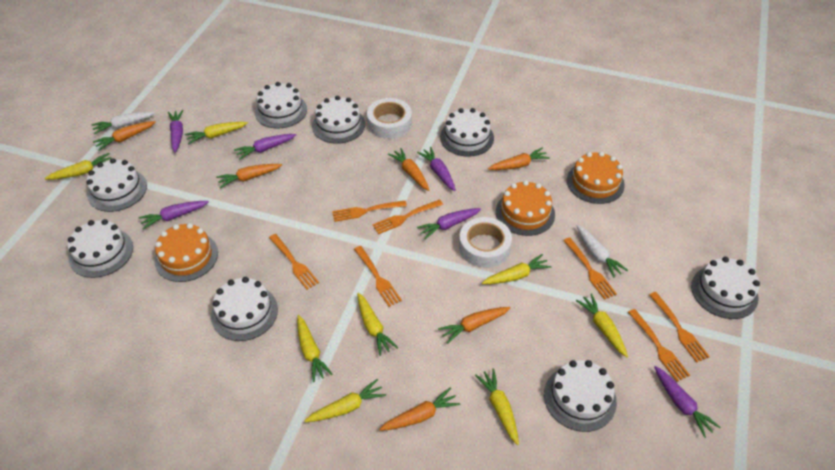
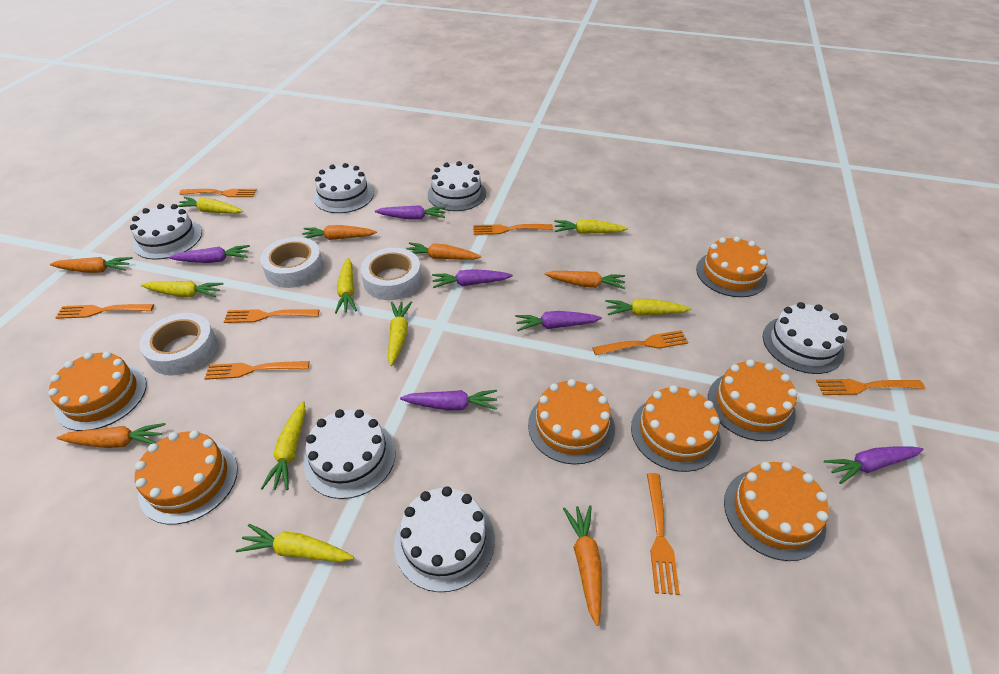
orange cake: [154,223,218,282] [496,180,555,236] [567,152,625,204] = 3 -> [48,351,147,431] [135,430,238,525] [528,379,615,465] [631,385,720,472] [696,236,768,297] [708,359,798,441] [724,462,829,561] = 7
orange fork: [269,234,319,290] [332,201,407,222] [354,246,402,307] [372,199,443,234] [563,237,617,300] [628,309,690,382] [649,292,710,363] = 7 -> [55,304,154,319] [179,189,257,197] [204,361,309,380] [224,309,319,323] [473,224,553,235] [592,330,689,355] [647,473,680,595] [816,379,925,395] = 8
white cake: [68,219,133,278] [87,158,147,212] [211,277,278,341] [255,82,307,128] [312,96,365,144] [440,108,494,157] [544,360,617,432] [691,257,760,319] = 8 -> [130,204,202,260] [304,409,395,499] [314,163,374,213] [394,486,495,592] [427,161,486,211] [763,302,847,374] = 6
white carrot: [91,112,155,134] [576,225,628,278] = 2 -> none = 0
white tape: [367,98,412,139] [459,217,512,268] = 2 -> [140,313,218,375] [260,237,324,288] [360,248,422,300] = 3

